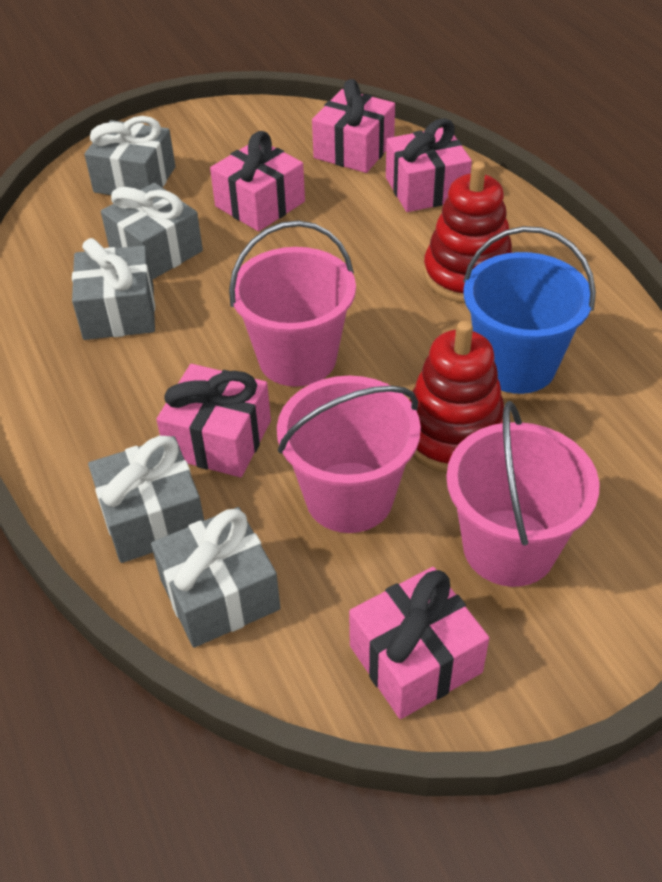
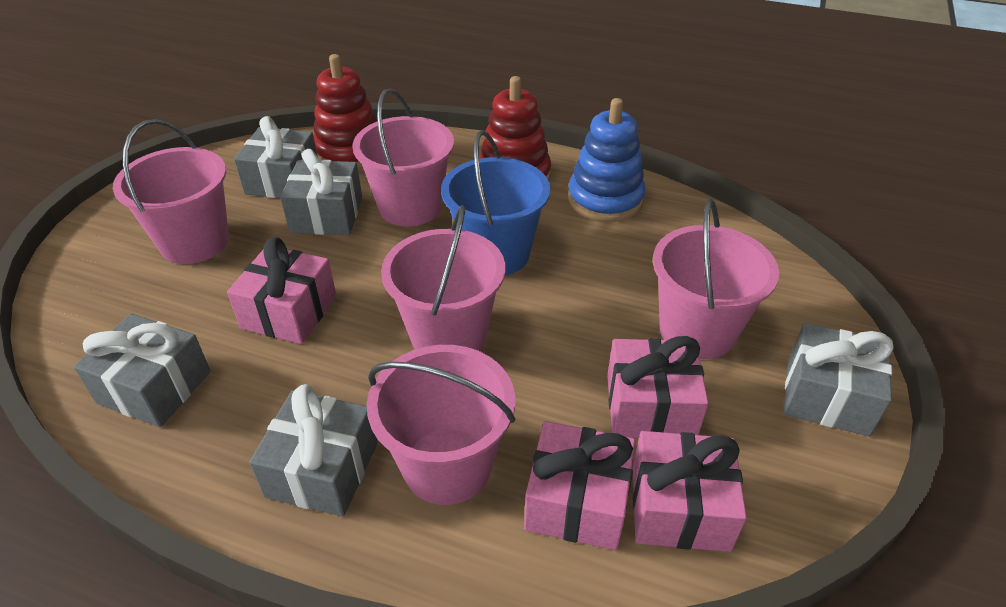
blue stacking toy: none = 0 -> [568,98,646,222] = 1
pink bucket: [229,220,356,387] [277,376,421,533] [446,401,599,587] = 3 -> [113,119,229,264] [352,88,454,226] [367,345,515,505] [381,205,505,351] [653,199,779,359] = 5
pink gift: [156,364,271,477] [210,131,305,231] [312,79,395,173] [349,567,489,719] [386,118,472,212] = 5 -> [227,237,336,344] [524,421,635,550] [607,336,709,438] [633,431,747,552] = 4

